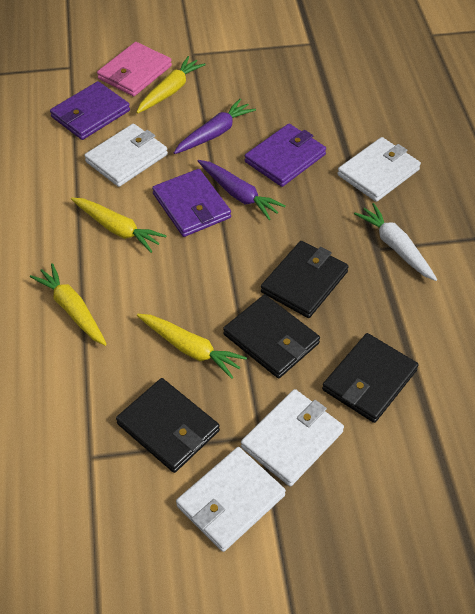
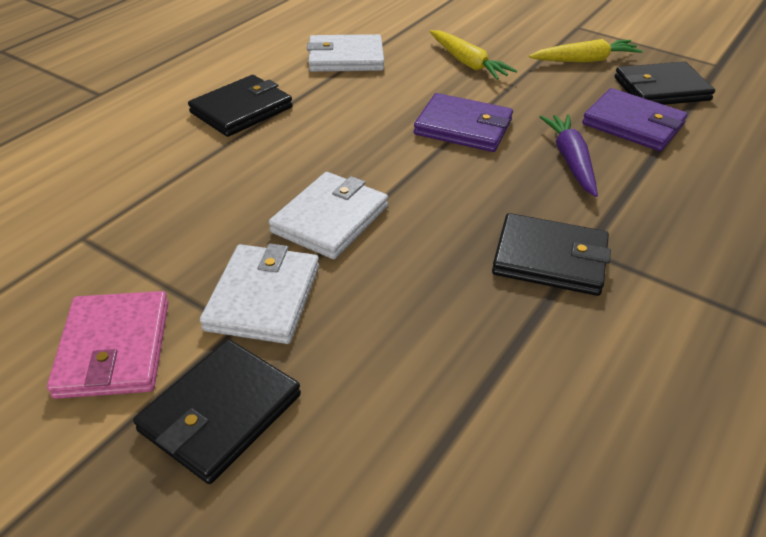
purple carrot: [174,99,256,154] [198,160,286,220] = 2 -> [540,114,598,197] = 1
purple wallet: [50,81,130,140] [152,169,231,237] [245,124,326,187] = 3 -> [414,93,513,152] [582,88,688,151] = 2
white carrot: [354,203,437,281] = 1 -> none = 0
white wallet: [84,123,168,187] [176,447,286,552] [241,389,344,486] [337,137,421,202] = 4 -> [200,244,319,344] [269,172,388,259] [307,34,384,72] = 3
yellow carrot: [30,263,107,346] [71,198,166,253] [136,56,206,114] [137,314,247,379] = 4 -> [430,30,517,80] [529,39,643,63] = 2

